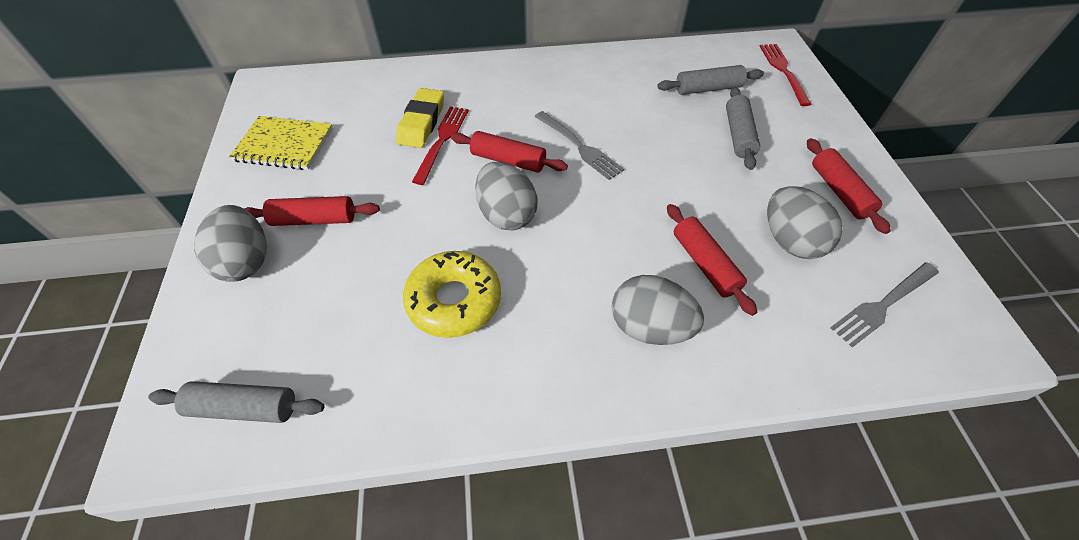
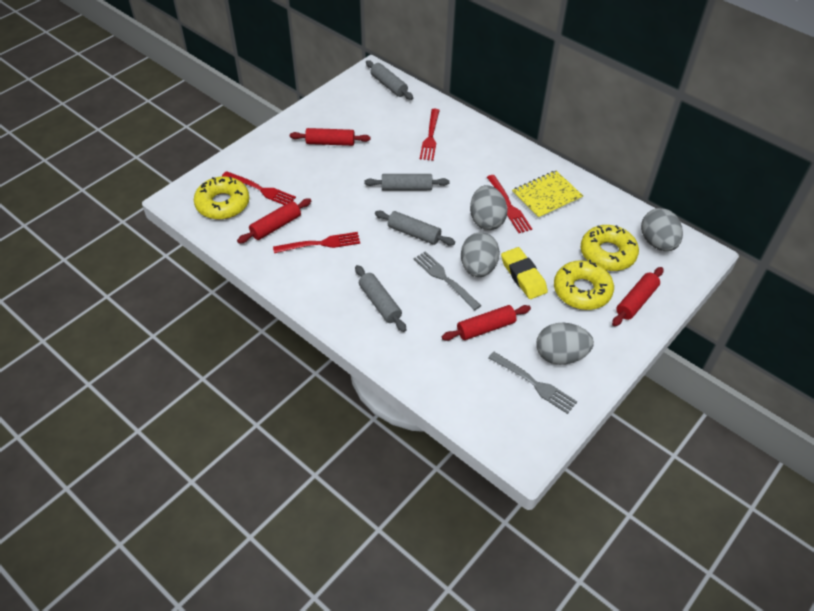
grey rolling pin: [148,381,324,423] [657,65,764,95] [726,87,760,170] = 3 -> [355,265,406,332] [364,174,449,191] [366,60,413,100] [375,211,455,245] = 4
red fork: [412,106,469,185] [760,44,812,106] = 2 -> [222,171,296,205] [273,232,360,253] [420,108,440,161] [487,175,532,233] = 4
yellow donut: [403,251,501,338] = 1 -> [194,177,249,219] [554,260,614,310] [581,225,639,271] = 3

